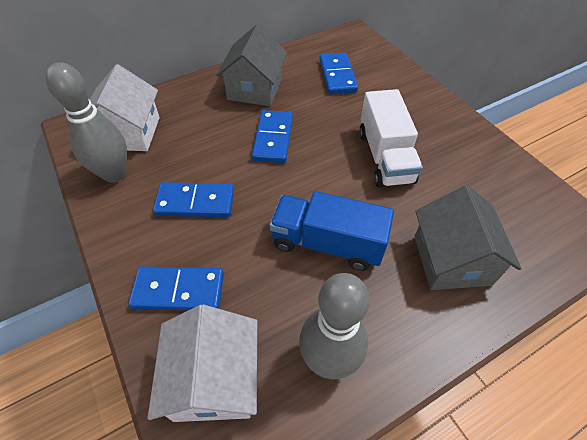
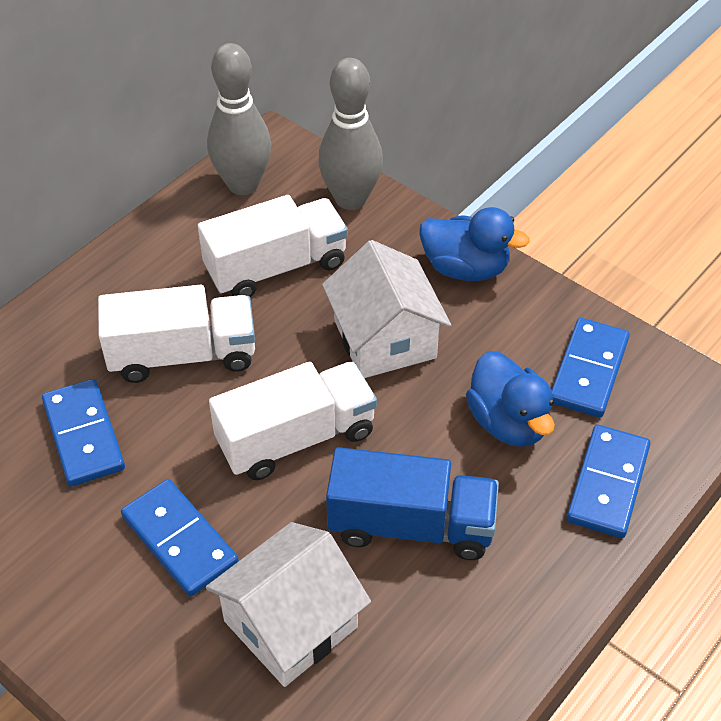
blue duck: none = 0 -> [419,207,530,281] [466,351,555,447] = 2
grey house: [216,24,287,106] [414,185,522,290] = 2 -> none = 0
white truck: [359,89,423,188] = 1 -> [98,285,255,383] [198,195,348,297] [209,361,377,480] = 3

